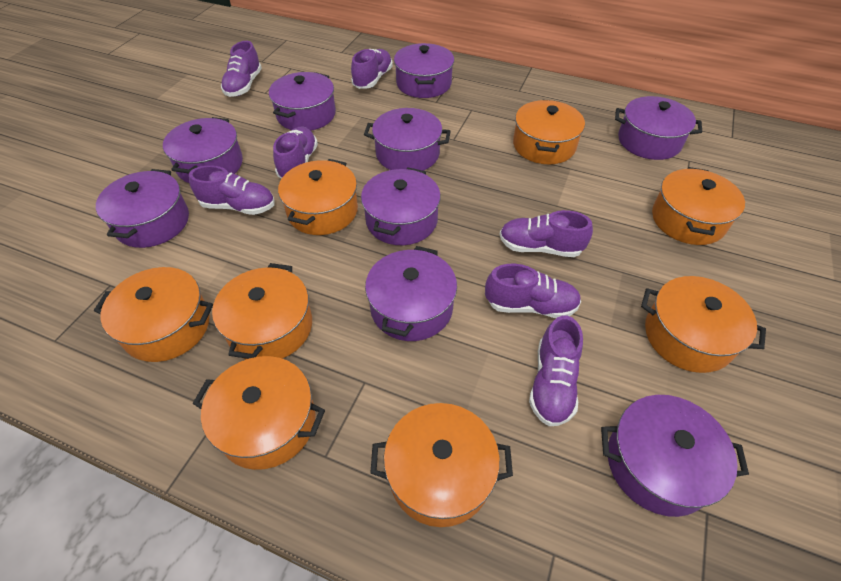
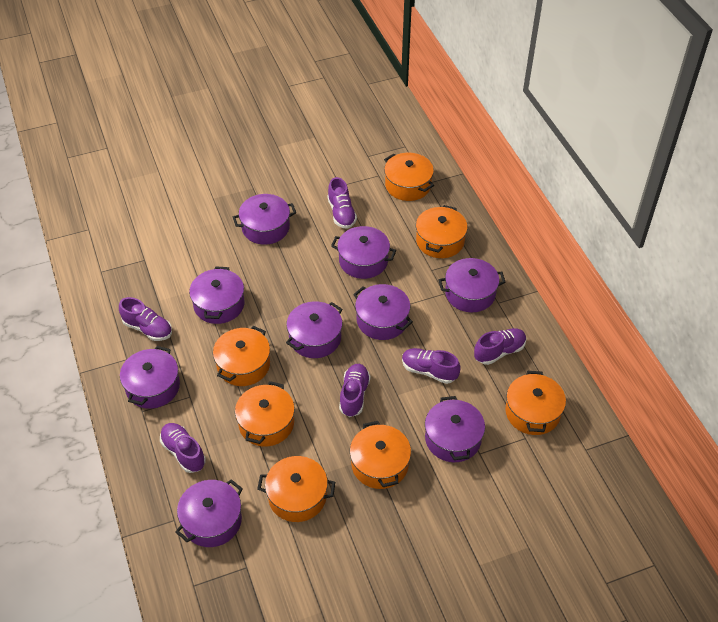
orange pot: [94,267,213,362] [193,356,325,470] [212,263,312,359] [278,159,358,235] [370,403,513,527] [513,100,585,164] [641,276,766,373] [652,167,745,245] = 8 -> [213,326,270,386] [235,381,295,447] [257,456,335,522] [350,421,411,489] [384,153,434,201] [416,205,468,258] [505,371,566,435] = 7
purple shoe: [189,165,275,215] [221,41,262,97] [273,126,318,178] [351,49,393,89] [485,264,581,318] [499,210,593,257] [529,316,583,426] = 7 -> [119,297,172,341] [160,423,206,473] [327,177,357,229] [339,364,371,417] [402,348,461,384] [474,328,527,365] = 6

